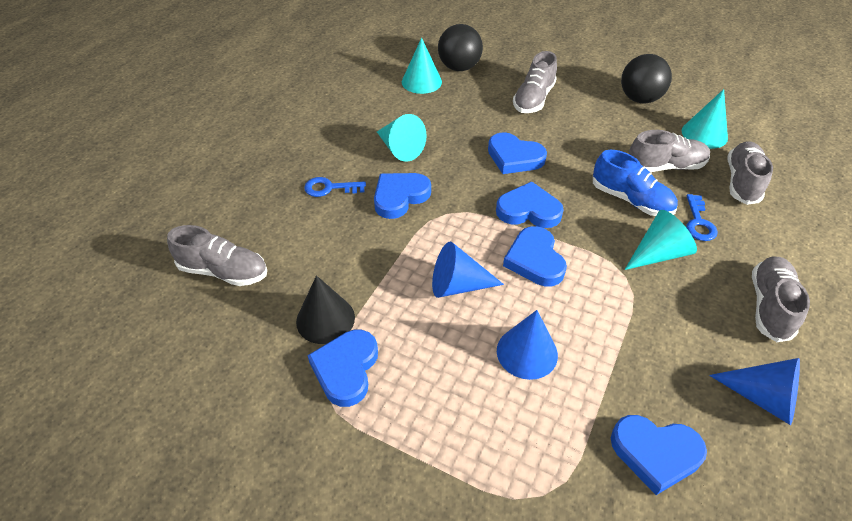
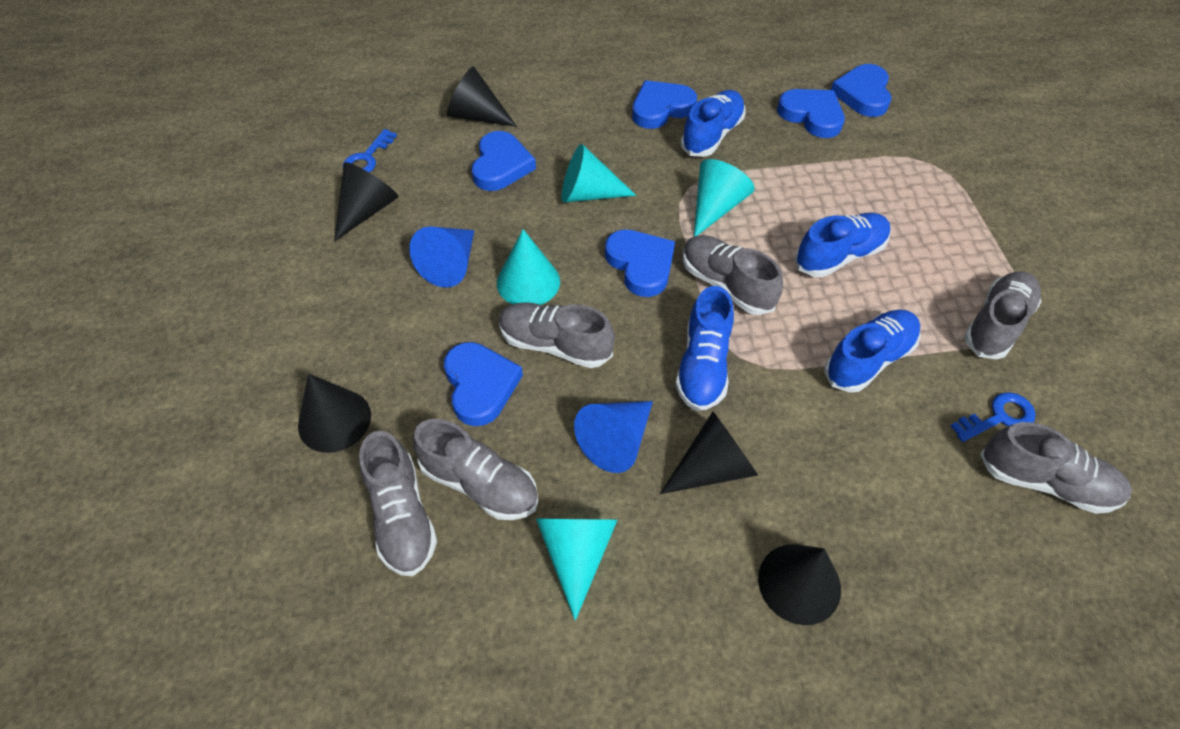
black ball: [438,24,483,71] [621,54,672,103] = 2 -> none = 0
black cone: [296,275,355,344] = 1 -> [298,374,371,453] [334,162,398,241] [447,66,517,127] [660,411,758,494] [758,544,841,625] = 5
blue cone: [432,242,504,298] [497,310,558,380] [709,358,800,425] = 3 -> [409,226,474,288] [574,401,653,473] = 2
blue shoe: [593,150,678,216] = 1 -> [675,286,734,411] [681,90,745,157] [795,213,891,277] [824,310,921,393] = 4
grey shoe: [167,225,267,286] [513,51,557,113] [629,130,710,172] [727,141,773,205] [752,257,810,342] = 5 -> [359,431,437,576] [413,419,538,520] [499,302,615,368] [683,235,783,315] [964,271,1041,359] [980,422,1132,514] = 6

